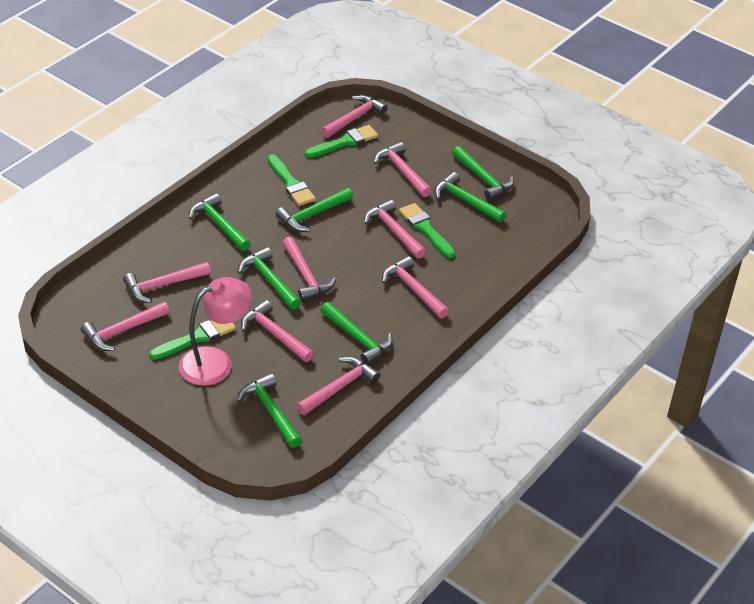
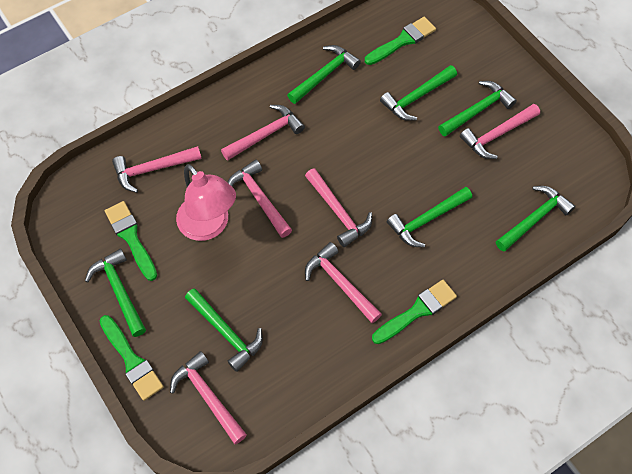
pink hammer: [81,302,170,351] [123,262,211,303] [241,300,314,362] [282,237,336,301] [297,357,380,415] [321,95,387,138] [364,200,426,259] [374,142,432,197] [382,256,449,318] = 9 -> [112,146,202,193] [170,351,247,444] [221,105,305,161] [227,160,292,238] [305,168,372,247] [305,242,382,323] [460,104,540,159] = 7

